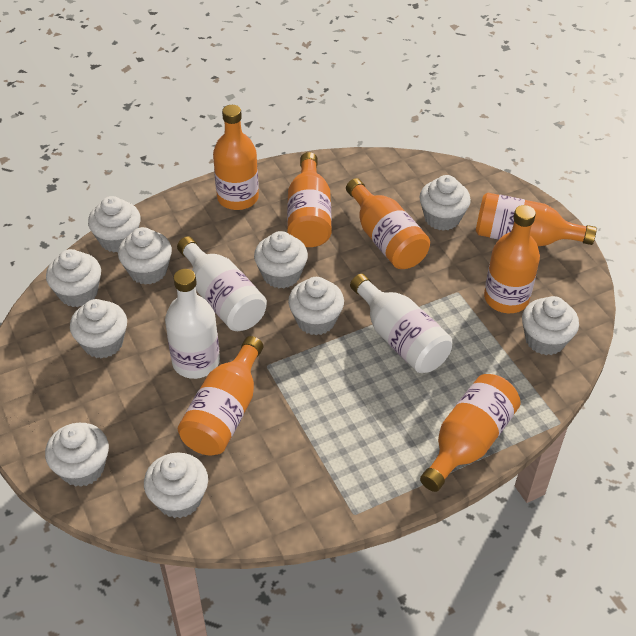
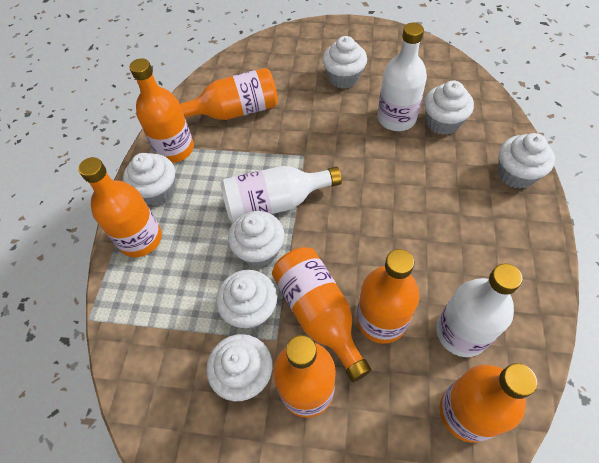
white cupcake: [45,423,109,487] [46,249,101,307] [70,299,127,358] [88,196,141,253] [118,227,172,285] [144,453,208,518] [254,231,308,288] [288,277,344,335] [419,175,471,231] [522,296,579,355] = 10 -> [123,153,175,206] [206,334,272,401] [216,270,277,330] [228,211,284,267] [322,36,367,89] [424,80,474,135] [498,133,555,189] = 7

